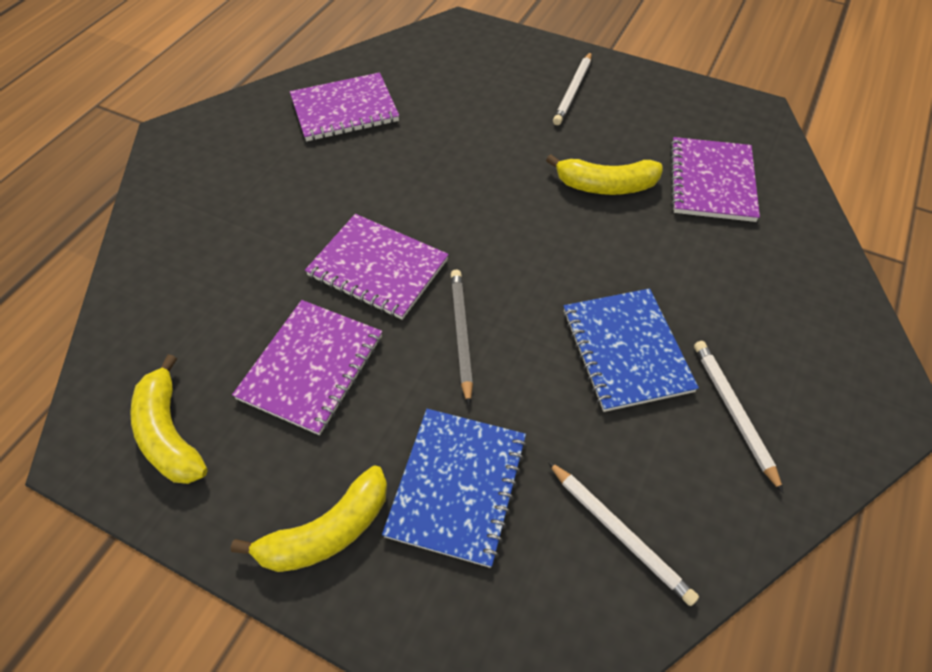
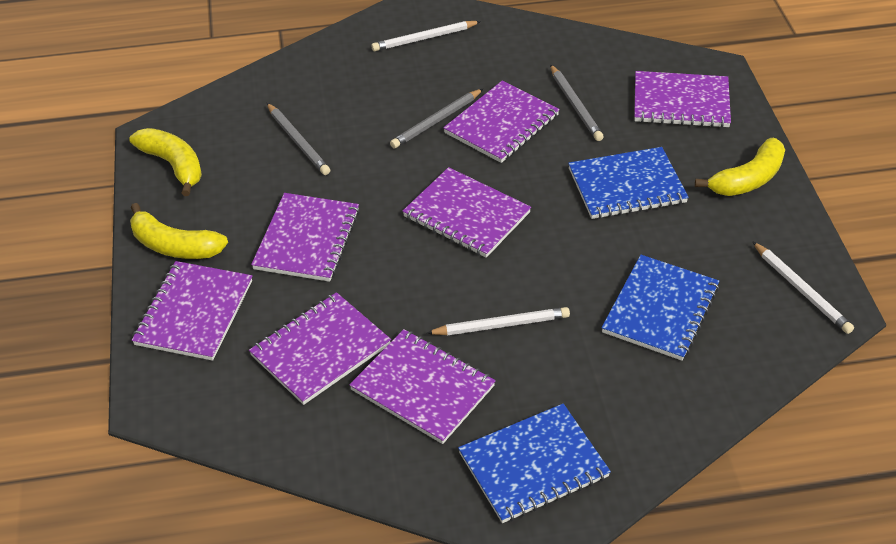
blue notebook: [382,409,527,568] [563,289,699,412] = 2 -> [458,404,611,523] [568,147,689,219] [602,255,719,361] = 3
grey pencil: [451,270,473,405] = 1 -> [267,103,330,175] [390,89,483,148] [550,64,604,141] = 3
purple notebook: [232,300,382,435] [290,72,399,141] [305,214,449,320] [670,137,760,222] = 4 -> [132,261,252,361] [249,292,391,405] [251,193,360,282] [349,329,496,444] [403,167,531,258] [443,81,560,163] [634,71,731,128] = 7

